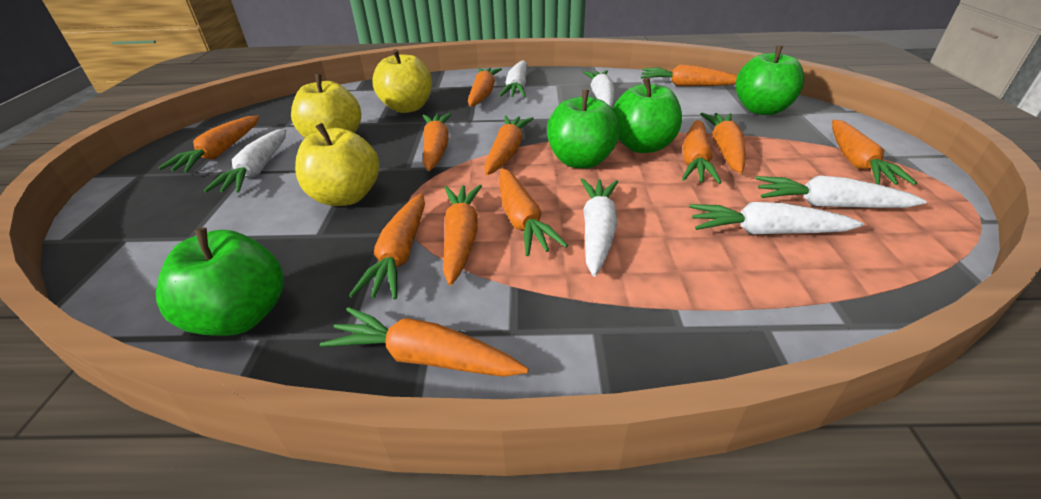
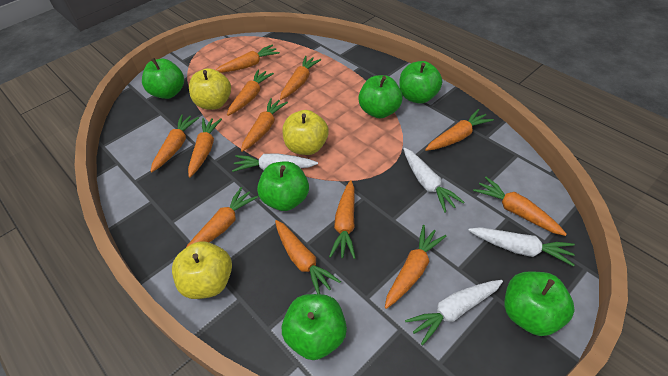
green apple: [156,227,284,336] [547,90,620,168] [612,77,682,153] [736,46,804,115] = 4 -> [142,58,184,99] [257,161,309,211] [282,294,347,360] [358,75,403,118] [399,61,442,104] [504,271,575,336] = 6
white carrot: [204,129,286,193] [499,60,527,97] [581,178,618,277] [583,70,615,108] [689,202,864,234] [755,176,927,208] = 6 -> [232,153,318,172] [404,148,465,213] [405,280,503,345] [468,227,575,266] = 4

